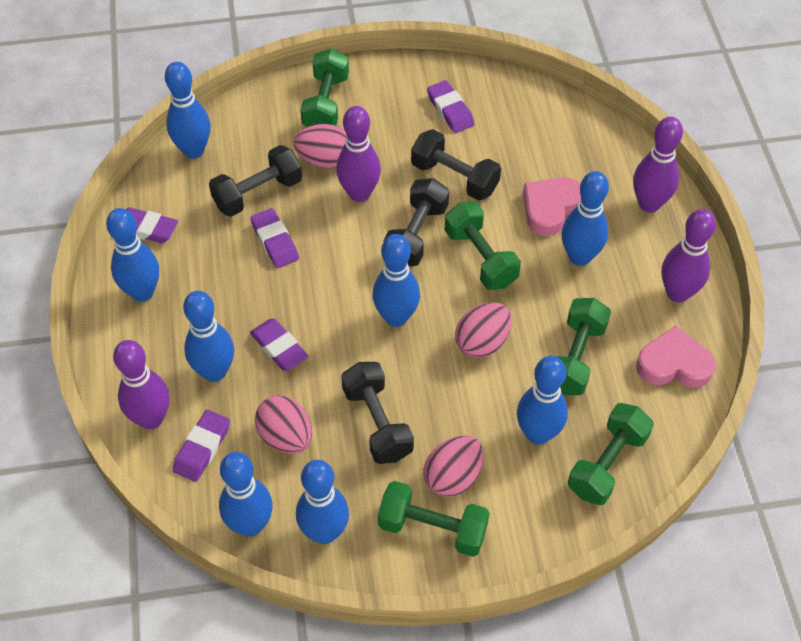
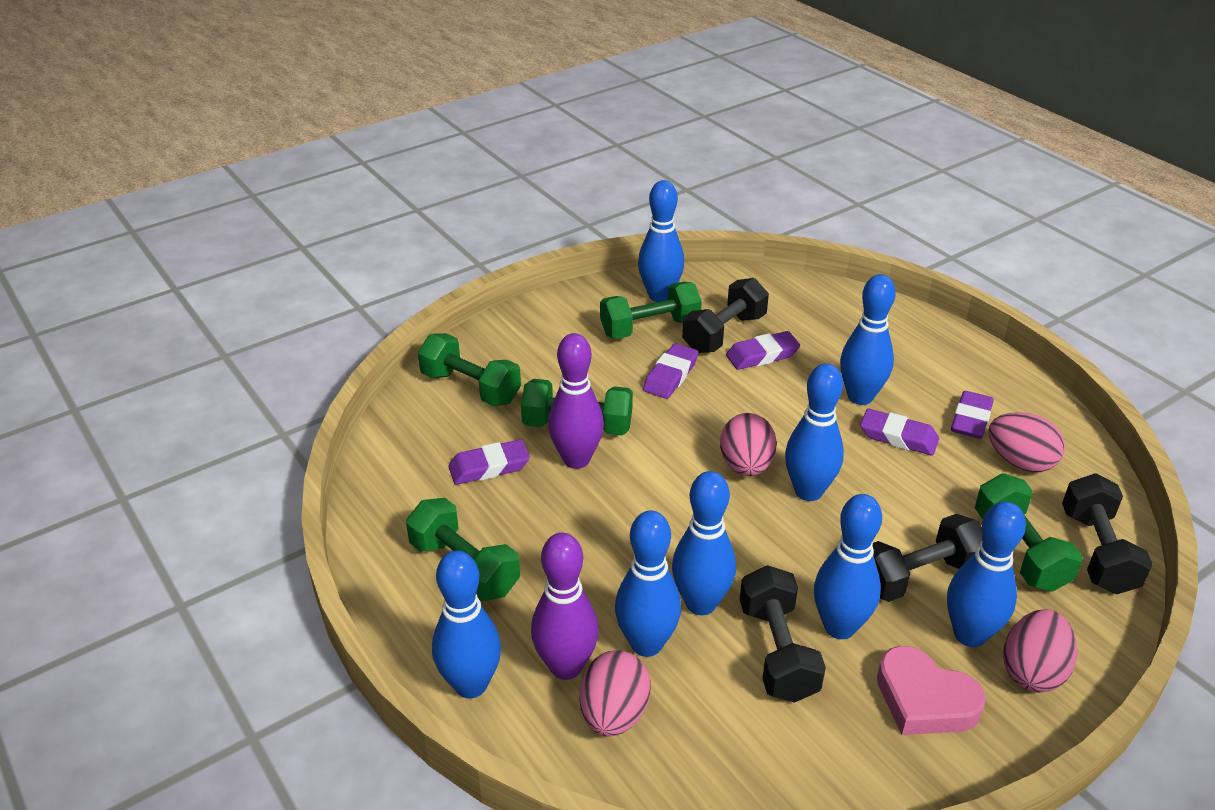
pink heart: [523,177,581,236] [636,325,716,388] = 2 -> [877,646,986,735] = 1
purple bowling pin: [113,340,170,429] [336,106,381,202] [633,117,683,213] [662,209,716,303] = 4 -> [531,533,599,680] [548,333,604,469] = 2

